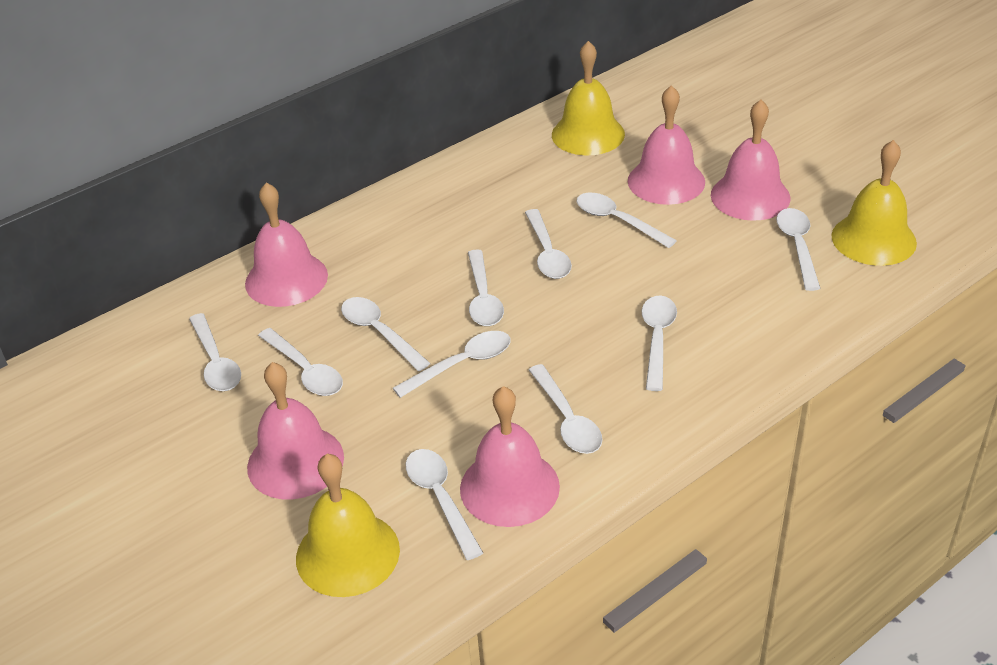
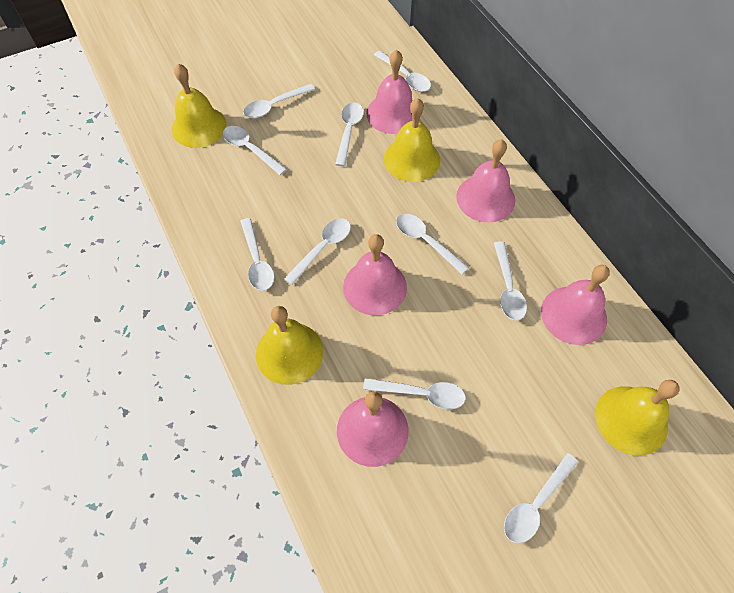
white spoon: [189,313,241,391] [258,328,343,396] [341,297,430,371] [393,331,511,398] [406,449,483,560] [468,250,504,326] [525,209,572,279] [529,364,602,454] [576,193,677,248] [642,295,677,391] [776,208,821,291] = 11 -> [222,126,287,175] [240,218,274,291] [243,84,315,118] [284,218,351,285] [335,102,364,166] [363,378,466,410] [374,51,431,92] [396,214,469,274] [494,241,527,321] [504,453,578,543] = 10
yellow bell: [296,454,400,597] [552,41,625,155] [832,140,917,266] = 3 -> [172,64,227,148] [256,306,323,385] [384,98,440,182] [595,380,680,456] = 4

